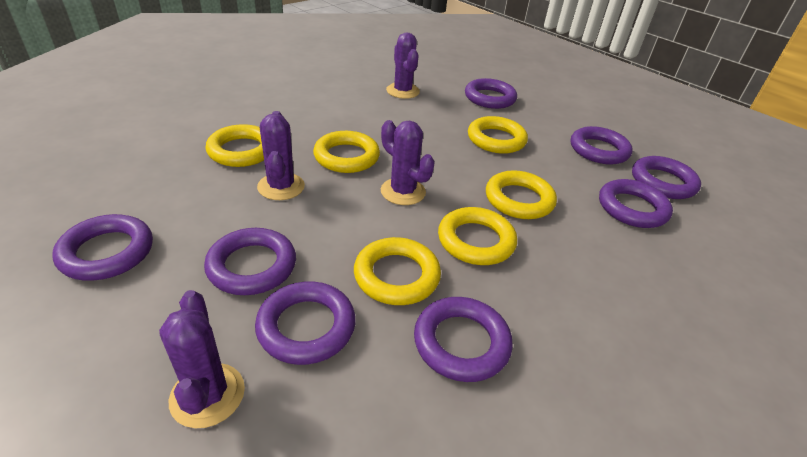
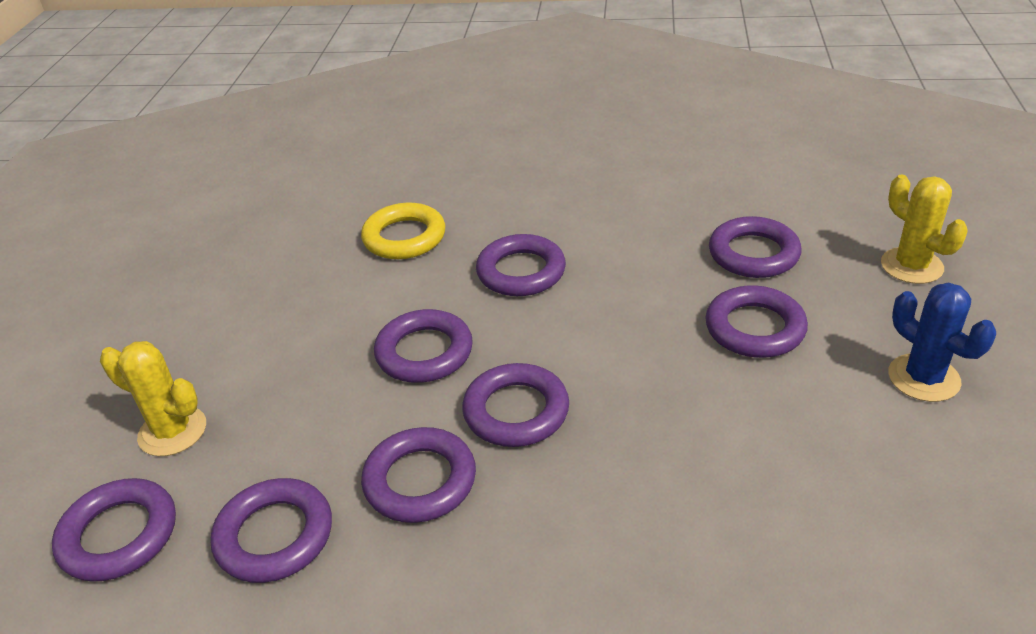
blue cactus: none = 0 -> [888,282,996,402] = 1
purple cactus: [159,290,245,428] [257,111,305,200] [381,120,435,205] [386,32,420,99] = 4 -> none = 0
yellow cactus: none = 0 -> [100,341,206,456] [881,175,968,284] = 2
yellow ring: [205,124,264,167] [313,131,380,173] [354,237,441,305] [438,207,517,265] [468,116,528,154] [486,170,557,219] = 6 -> [361,203,445,259] = 1

